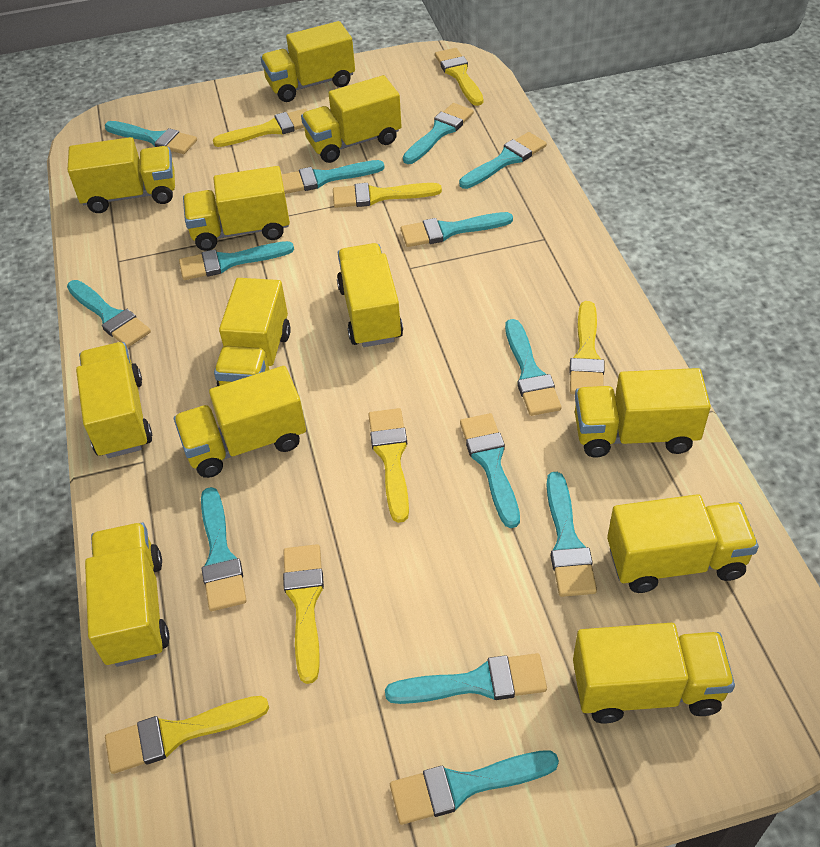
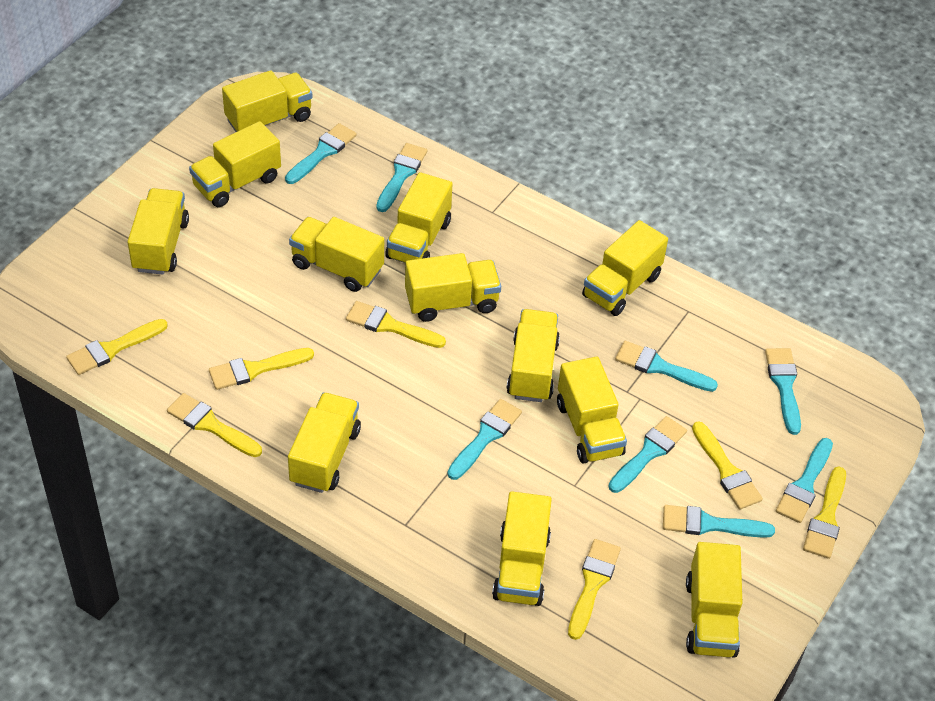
turquoise brush: [67,280,151,348] [105,121,197,154] [179,241,294,280] [201,487,247,611] [281,160,385,194] [385,653,547,704] [390,750,559,825] [401,212,513,247] [403,103,474,164] [459,132,547,189] [460,413,520,528] [505,319,561,416] [546,472,597,597] = 13 -> [285,123,357,184] [376,143,427,212] [447,399,522,480] [609,416,687,493] [615,341,718,392] [663,505,775,538] [765,348,801,435] [776,438,833,523] = 8

